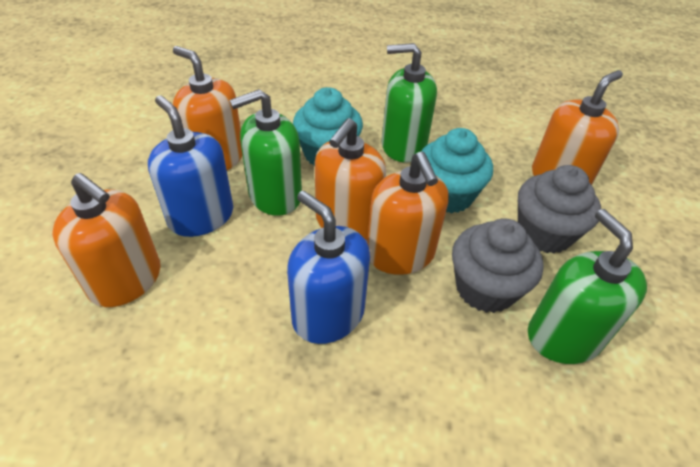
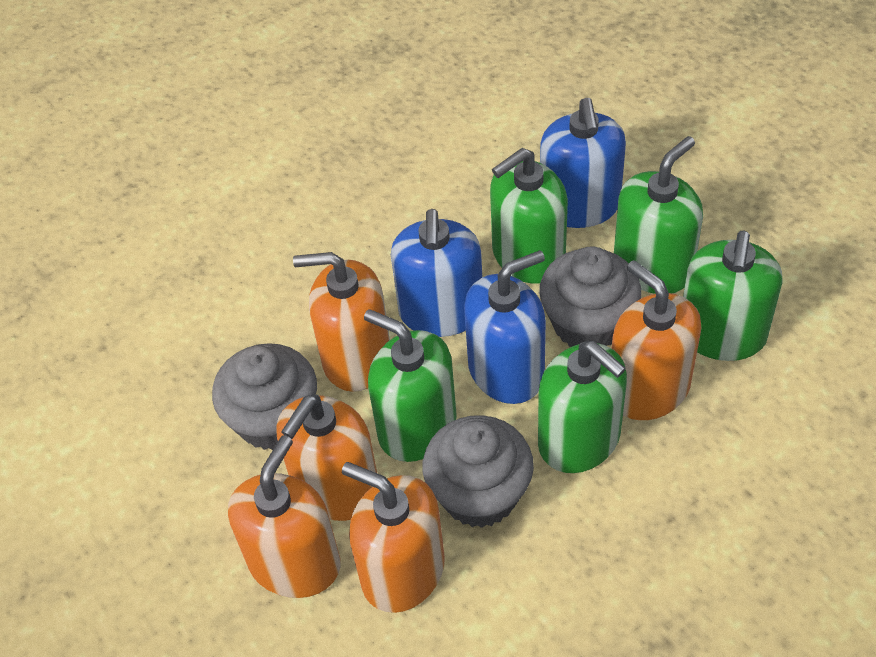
blue soap dispenser: [148,95,233,237] [287,191,370,344] = 2 -> [391,209,482,337] [464,250,546,404] [540,98,626,228] = 3
green soap dispenser: [230,89,302,216] [381,43,437,162] [528,209,647,364] = 3 -> [364,309,457,462] [490,148,568,284] [538,341,627,473] [614,136,703,294] [683,231,783,361] = 5
grey cupcake: [452,218,544,313] [518,165,601,254] = 2 -> [212,343,317,450] [422,415,534,528] [539,246,642,347] = 3
turquoise cupcake: [293,87,363,166] [422,128,493,213] = 2 -> none = 0

